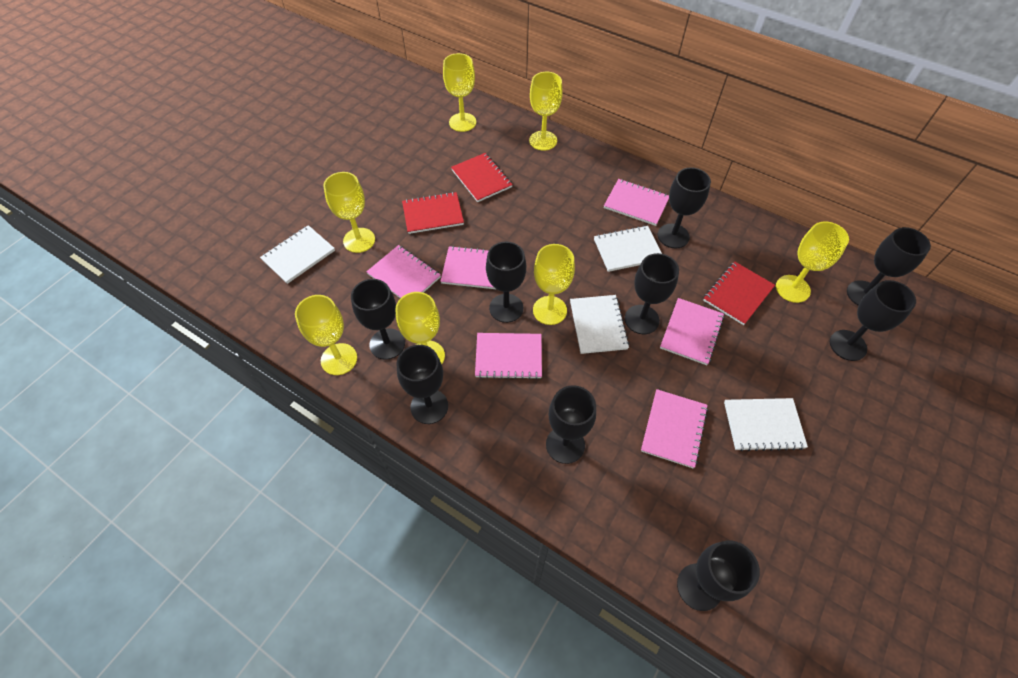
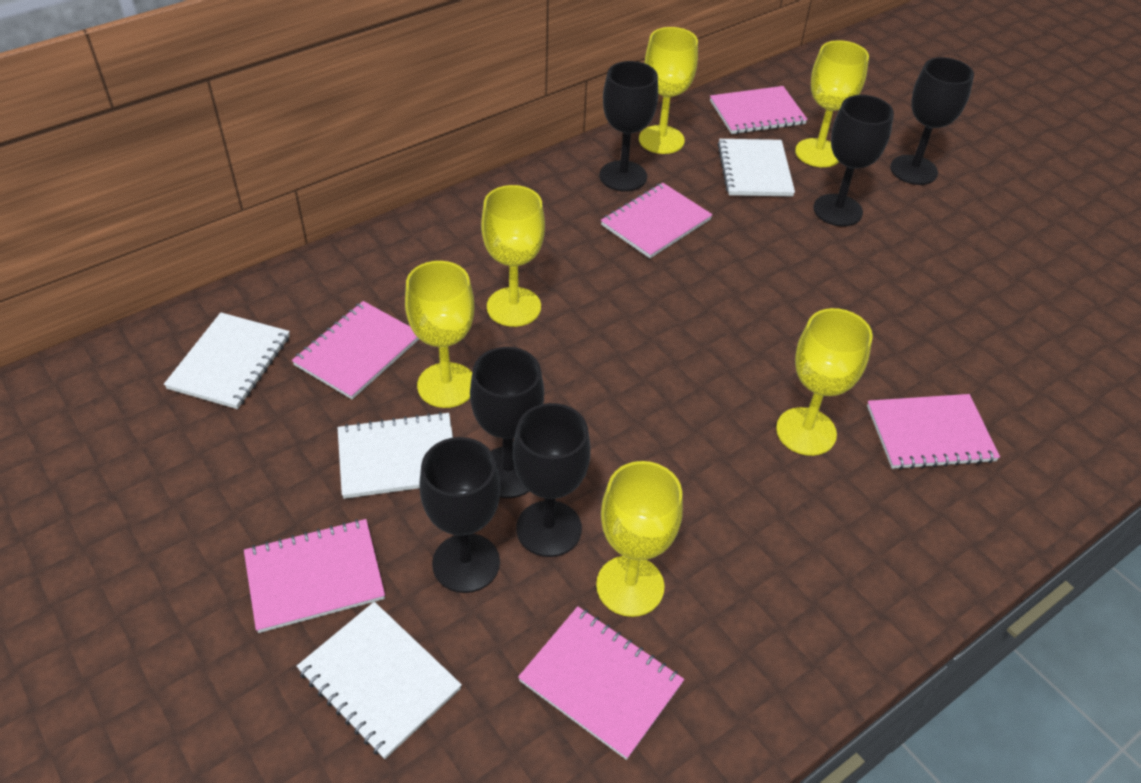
black goblet: [351,279,405,360] [396,345,448,424] [486,242,526,323] [546,385,596,464] [625,253,679,334] [658,167,711,248] [677,541,760,611] [830,280,916,361] [847,227,931,306] = 9 -> [419,437,501,593] [470,347,544,498] [513,403,590,557] [600,61,658,191] [813,95,894,226] [890,57,974,185] = 6
red notebook: [402,192,464,234] [451,153,513,202] [703,262,775,325] = 3 -> none = 0
yellow goblet: [295,295,357,375] [323,172,375,253] [395,292,445,364] [443,53,476,132] [529,72,563,151] [533,244,575,325] [776,221,849,303] = 7 -> [405,261,474,408] [481,185,545,327] [596,461,683,617] [639,27,698,154] [776,308,873,456] [795,40,869,167] = 6

